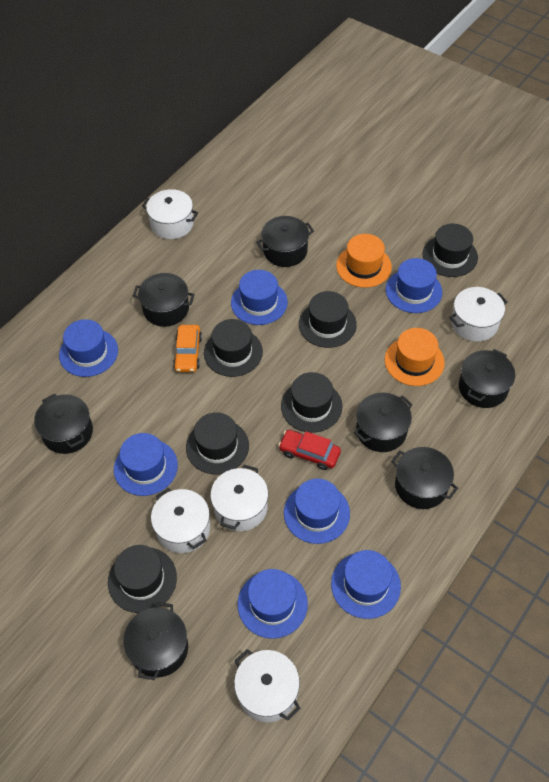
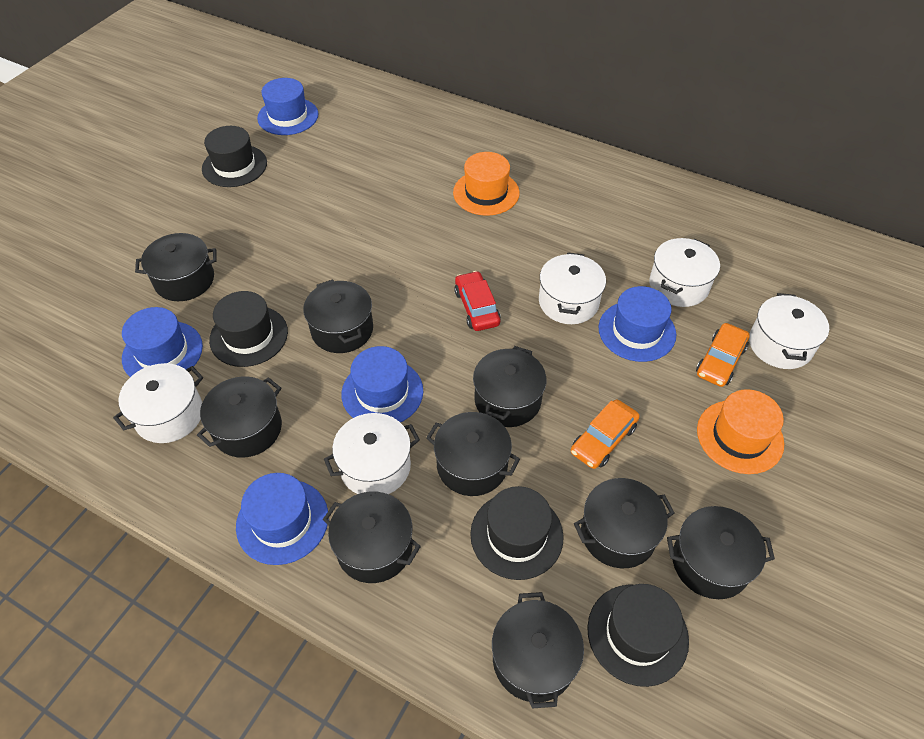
black hat: [108,545,177,613] [186,412,249,474] [204,319,263,377] [281,372,343,433] [299,291,357,348] [423,224,478,277] = 6 -> [202,126,267,187] [209,291,288,367] [470,486,564,580] [587,584,689,687] = 4
black pot: [34,393,93,454] [123,602,188,680] [133,273,195,327] [256,216,314,267] [354,393,413,452] [391,447,458,509] [459,349,515,408] = 7 -> [135,233,217,301] [197,376,282,458] [303,279,373,353] [323,492,421,583] [426,412,520,496] [473,346,546,427] [492,592,584,708] [574,478,675,568] [667,506,775,599] = 9
blue hat: [59,319,118,377] [114,433,178,496] [231,270,288,325] [237,569,308,639] [284,479,350,544] [331,550,401,619] [386,258,443,313] = 7 -> [122,307,203,377] [236,473,329,565] [257,78,318,135] [341,346,423,422] [598,286,676,362] = 5
orange car: [173,325,202,372] = 1 -> [571,399,640,469] [696,323,750,387] = 2

